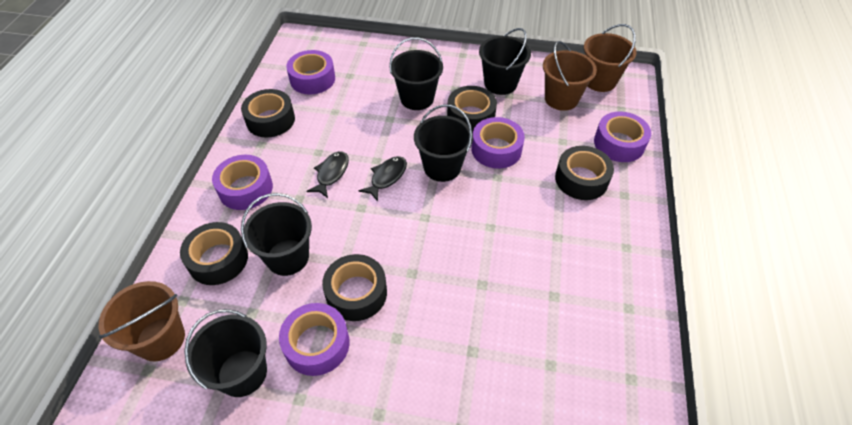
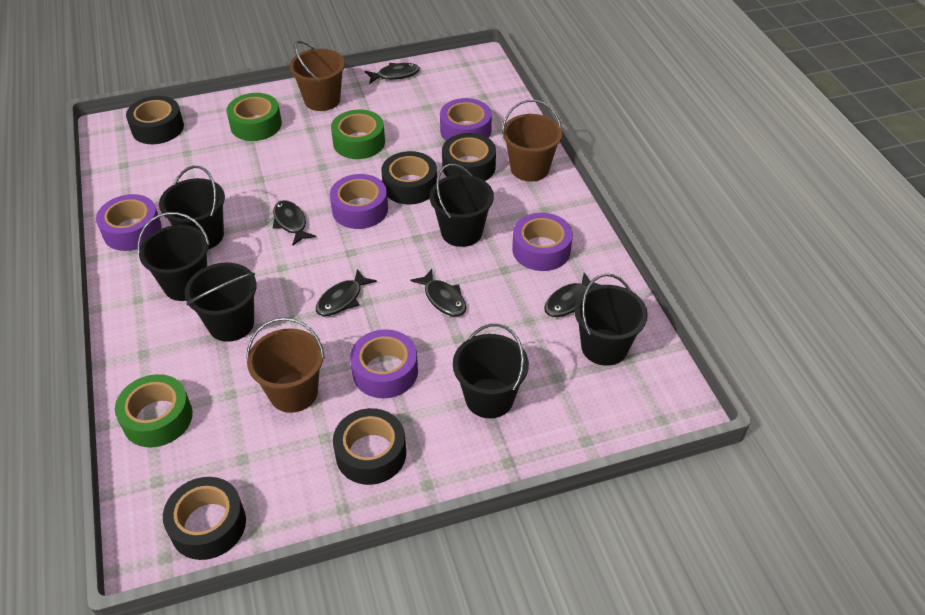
black bucket: [184,309,267,397] [241,193,312,276] [389,37,443,110] [414,105,473,182] [479,28,531,95] = 5 -> [137,212,210,301] [159,166,225,249] [185,262,257,342] [429,164,494,247] [453,324,529,418] [574,273,648,366] = 6
black fish: [306,151,349,198] [359,156,407,202] = 2 -> [273,200,316,246] [316,269,377,316] [365,63,420,84] [410,269,466,317] [544,273,601,317] = 5
green tape: none = 0 -> [115,374,193,447] [227,93,282,141] [331,109,385,159] = 3

